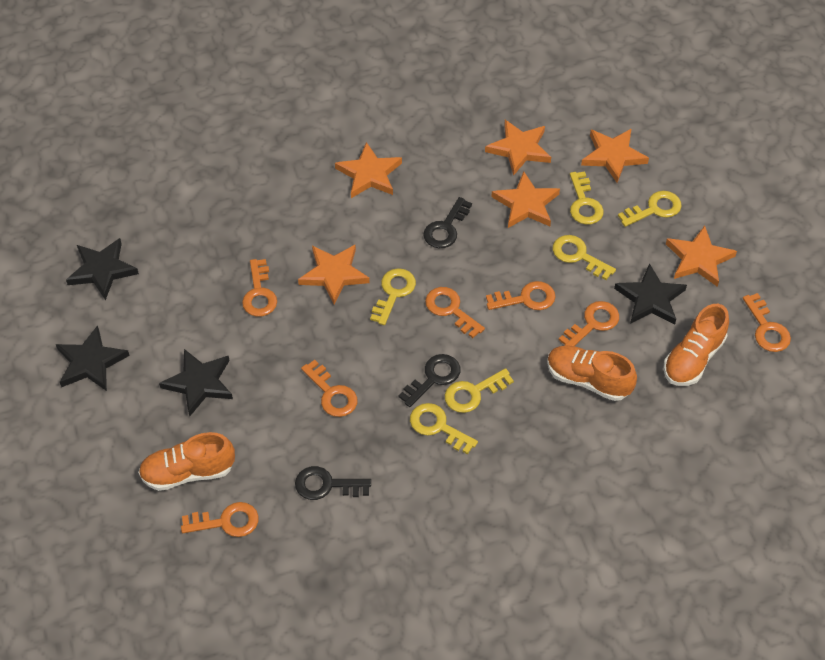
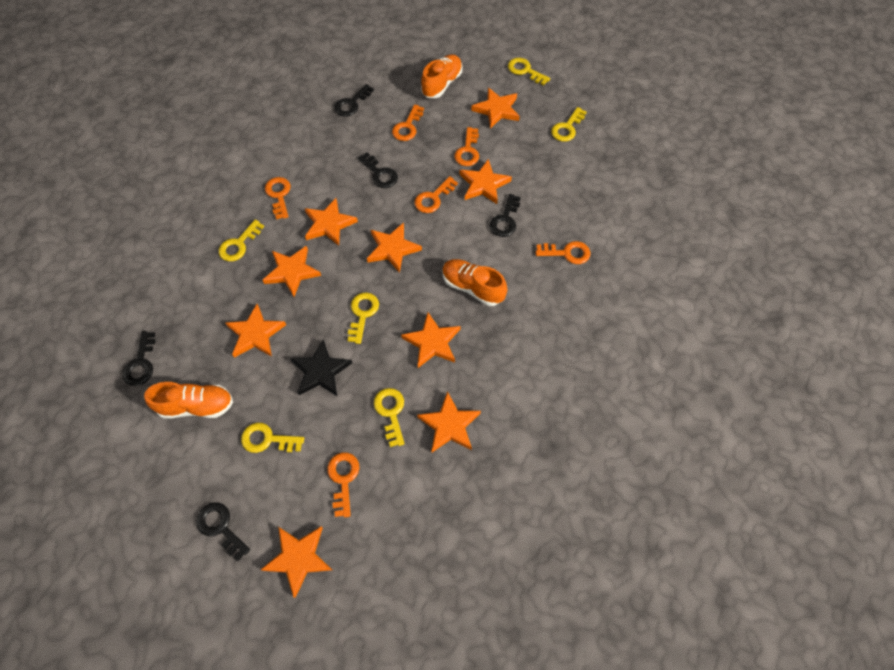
black key: [295,466,371,500] [398,354,460,407] [423,197,472,248] = 3 -> [123,331,156,386] [197,503,250,561] [334,84,374,117] [358,152,398,188] [490,194,521,237] = 5
black star: [56,325,130,391] [66,238,139,300] [159,349,233,416] [614,263,687,325] = 4 -> [291,340,352,396] = 1
orange key: [181,502,259,537] [242,259,277,317] [301,360,357,417] [425,287,485,338] [486,281,555,310] [559,301,619,346] [743,293,791,352] = 7 -> [265,177,291,219] [327,452,360,517] [392,104,424,141] [415,176,458,213] [454,127,479,166] [536,241,591,264] = 6
orange star: [298,245,370,304] [335,142,402,198] [485,120,551,176] [491,171,560,228] [581,128,649,183] [666,226,737,287] = 6 -> [225,304,286,358] [261,527,332,598] [262,246,321,297] [304,198,358,246] [367,222,422,273] [401,312,461,368] [417,391,481,452] [459,159,512,204] [471,88,520,129] = 9

